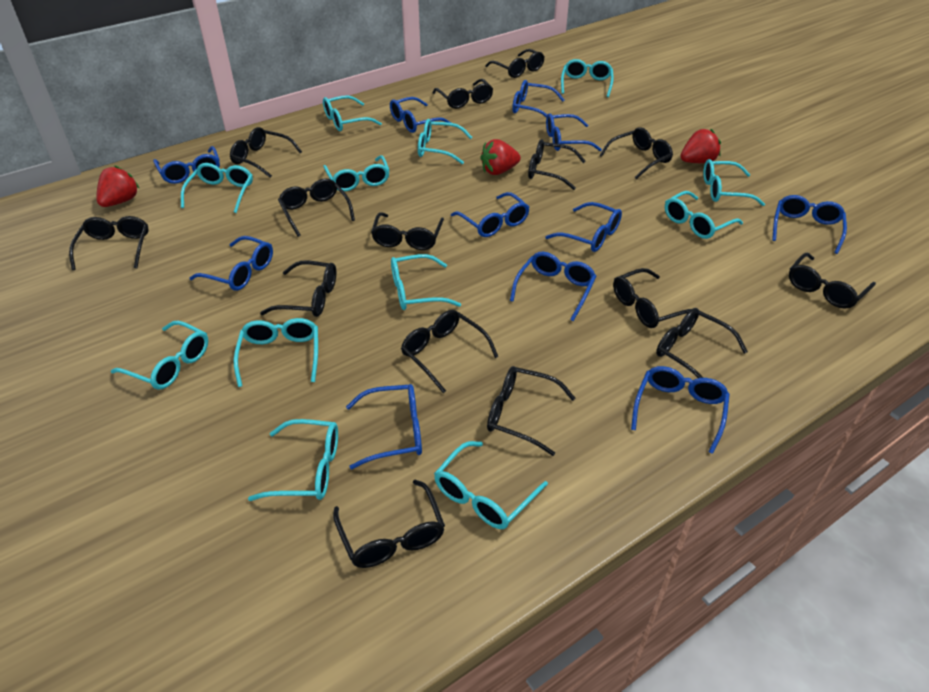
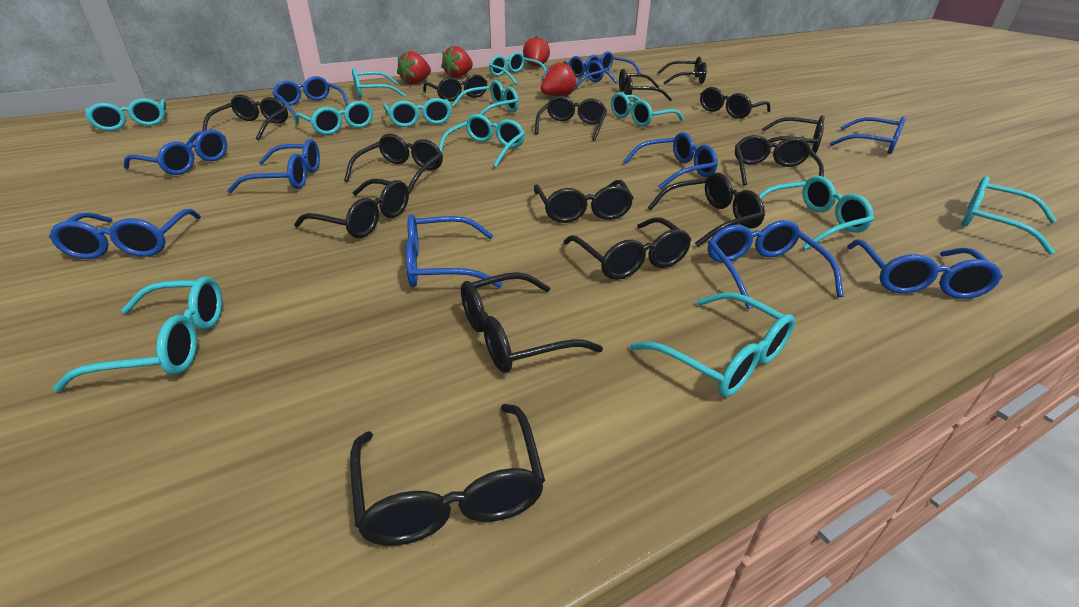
red strawberry: [96,165,140,207] [480,139,521,175] [680,129,721,163] = 3 -> [397,51,431,84] [441,46,473,78] [523,36,550,66] [541,61,577,96] = 4

